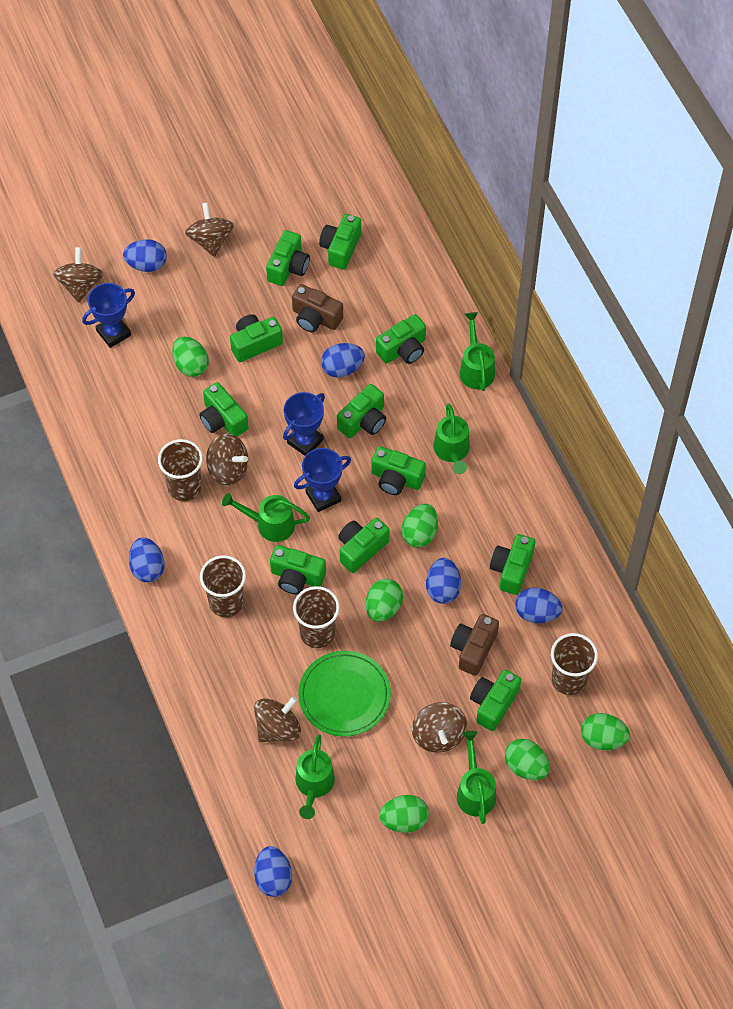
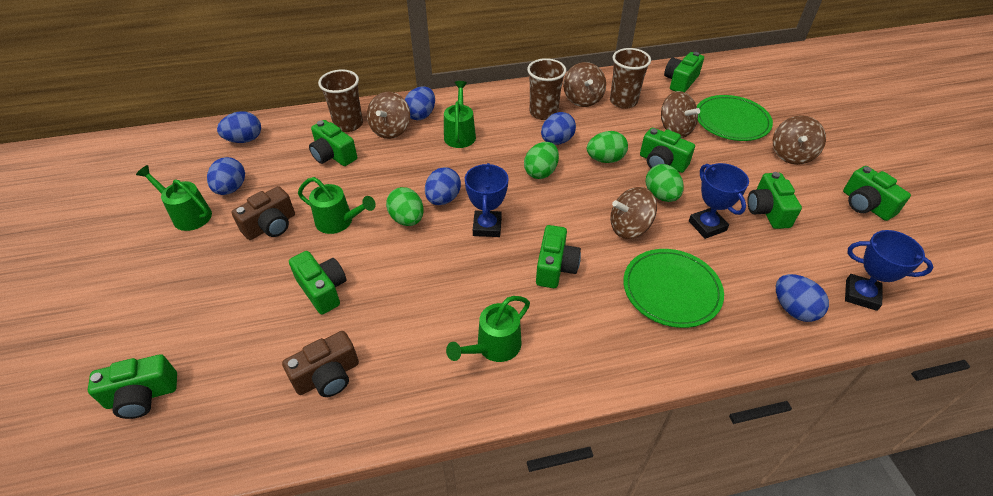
brown cup: [158,439,203,501] [200,555,246,617] [293,586,340,648] [551,633,598,695] = 4 -> [318,69,363,132] [527,58,566,120] [610,48,651,109] = 3
green camera: [199,382,249,437] [230,314,283,362] [266,230,310,286] [270,545,326,594] [319,214,361,270] [337,384,386,438] [338,518,389,573] [371,446,426,495] [376,314,426,364] [470,670,521,731] [490,534,535,595] = 11 -> [88,354,177,419] [289,251,346,315] [309,120,357,166] [536,225,581,288] [640,128,695,173] [664,52,704,92] [747,172,802,229] [843,166,911,221] = 8
green egg: [172,336,209,377] [366,579,403,622] [379,795,429,833] [402,504,438,548] [505,739,550,780] [581,713,630,750] = 6 -> [386,187,424,226] [524,142,559,179] [587,131,628,163] [646,164,684,202] = 4
green plate: [298,651,391,737] = 1 -> [623,249,724,328] [697,95,773,141] = 2
green watering can: [222,493,310,542] [295,734,335,819] [433,404,470,474] [457,731,496,824] [460,312,495,391] = 5 -> [136,165,212,231] [298,177,376,234] [444,81,476,148] [446,296,530,362] = 4

